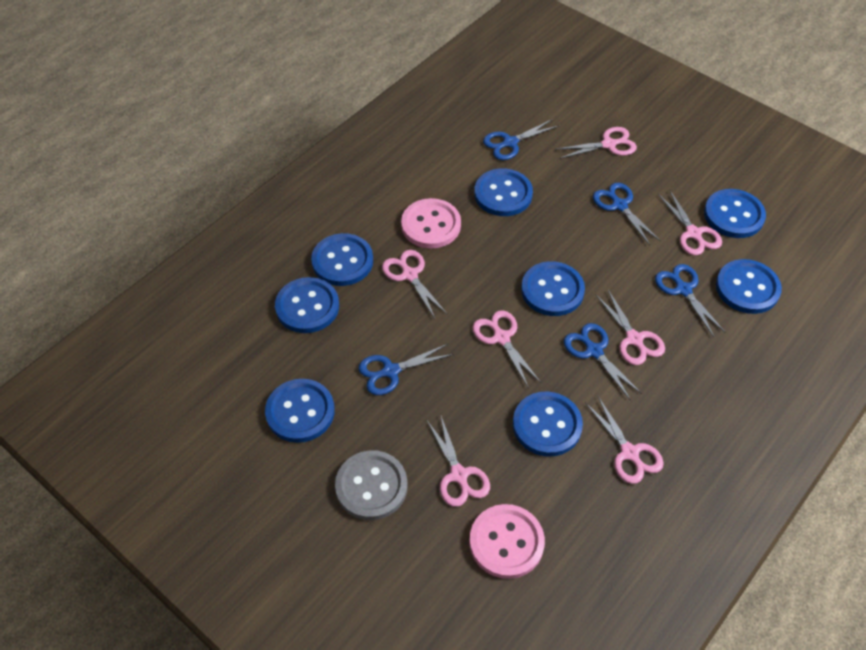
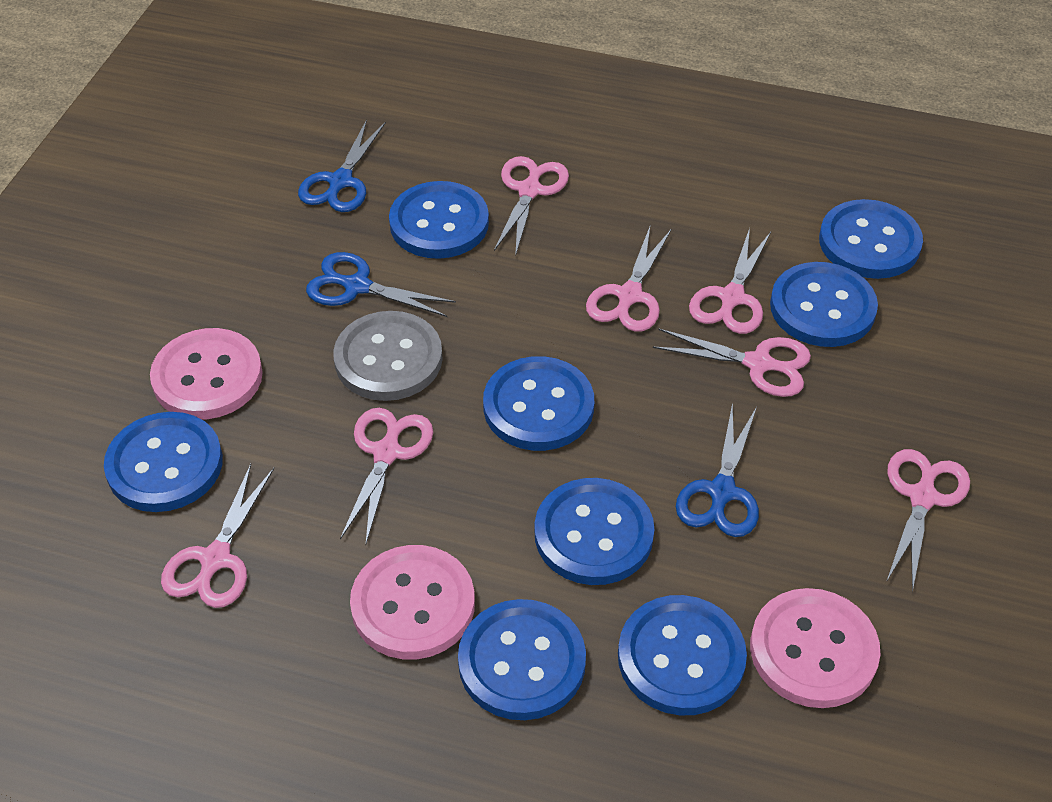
blue scissors: [358,344,454,395] [483,119,560,160] [564,323,642,399] [593,183,660,245] [655,264,726,337] = 5 -> [298,120,386,212] [306,252,456,317] [676,402,759,537] = 3
pink button: [401,198,461,249] [469,504,545,579] = 2 -> [150,328,263,419] [350,545,475,659] [750,588,880,708] = 3

